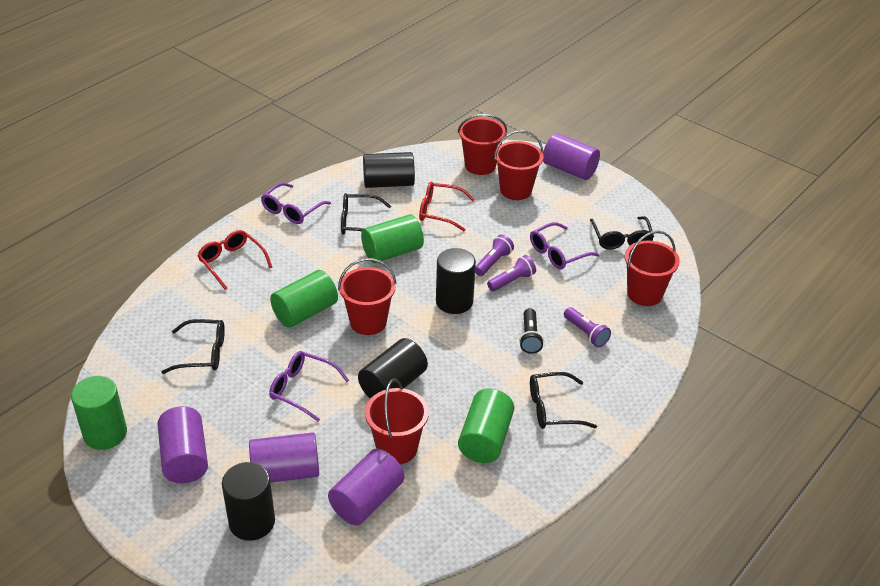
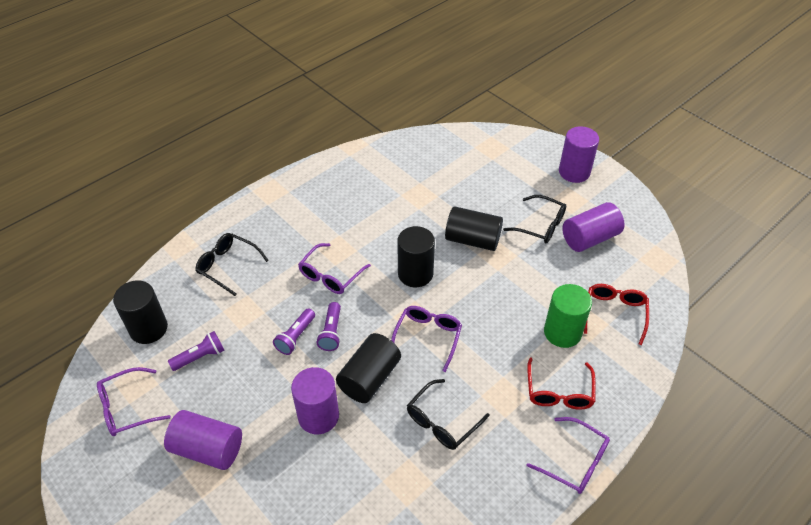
black flashlight: [519,308,544,354] = 1 -> none = 0
black glasses: [162,319,225,374] [341,193,391,235] [530,372,597,429] [590,216,654,250] = 4 -> [195,233,269,296] [407,379,489,450] [503,195,566,243] = 3
green cylinder: [71,376,127,450] [270,270,338,328] [361,214,424,263] [458,388,514,463] = 4 -> [544,284,592,348] = 1
purple glasses: [261,182,331,224] [269,351,349,422] [530,222,600,269] = 3 -> [97,367,171,436] [298,243,371,294] [391,306,462,372] [526,417,610,494] = 4
red bucket: [338,258,397,335] [365,378,429,464] [458,114,507,175] [494,130,544,200] [624,231,680,306] = 5 -> none = 0

